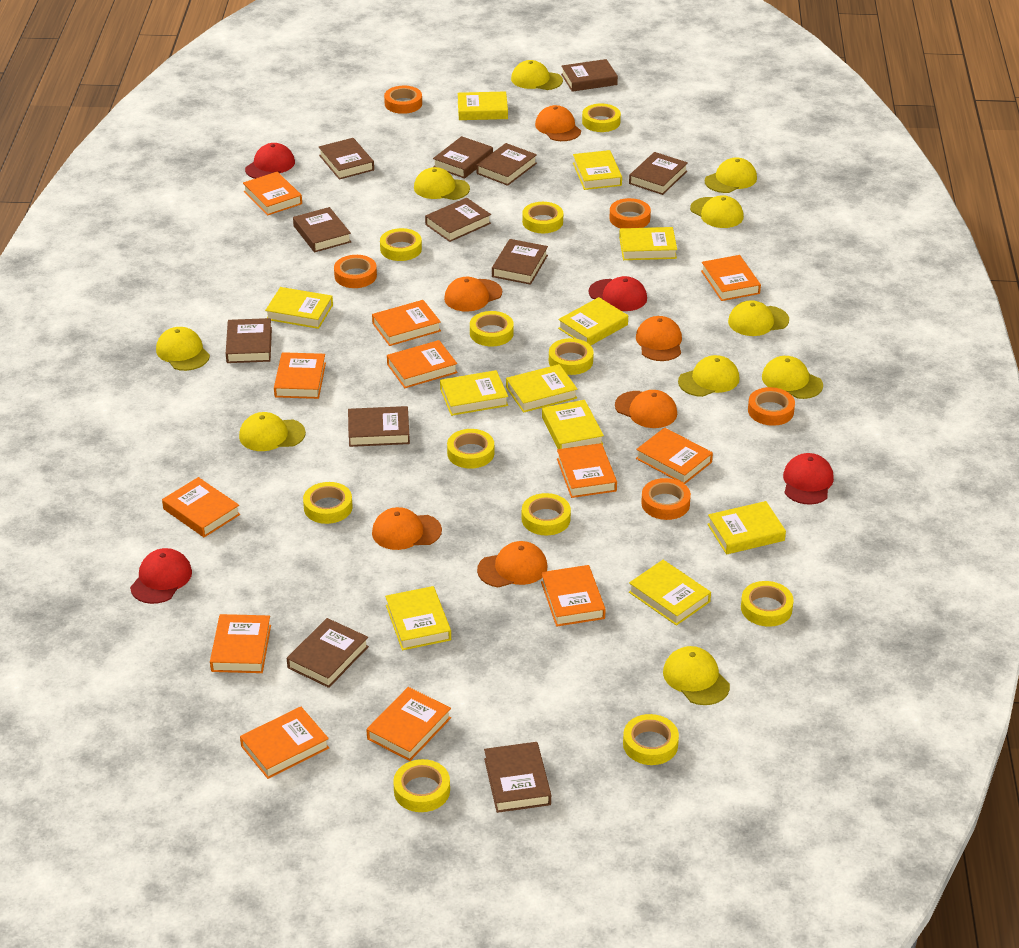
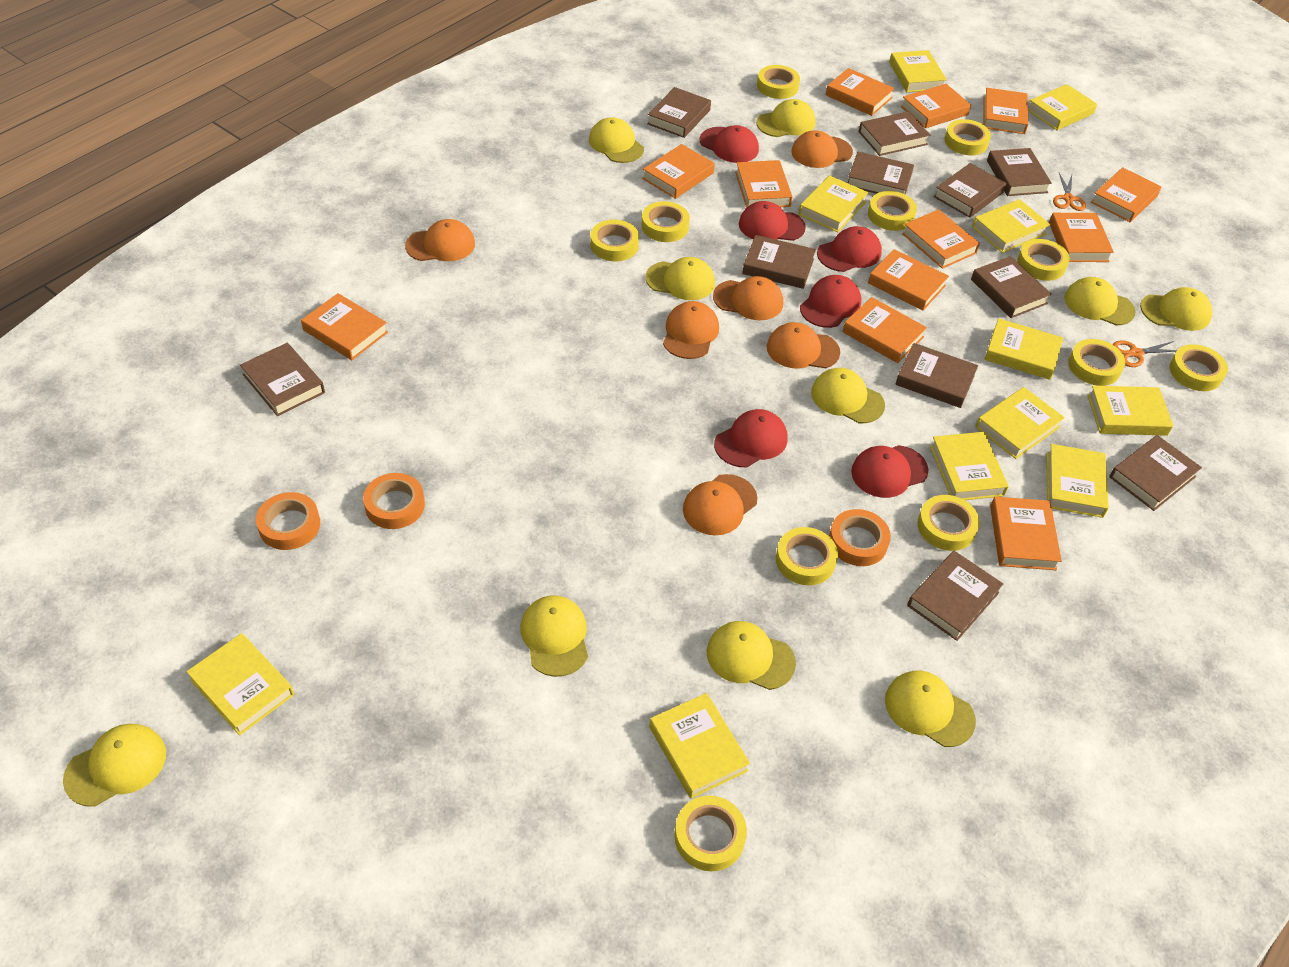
brown book: [226,318,272,363] [287,618,369,688] [293,207,351,252] [319,138,374,180] [348,406,410,447] [425,198,491,242] [433,136,493,179] [476,143,537,186] [484,742,551,813] [492,239,548,285] [561,59,618,92] [629,152,688,195] = 12 -> [240,343,325,416] [647,87,711,138] [742,235,816,289] [848,152,914,195] [859,111,930,156] [895,343,978,408] [907,551,1003,641] [934,163,1006,218] [971,256,1052,318] [987,148,1052,196] [1109,435,1202,511] = 11
orange scissors: none = 0 -> [1053,173,1086,211] [1112,340,1177,367] = 2
orange tape: [334,255,377,288] [384,86,422,114] [610,198,651,228] [641,478,691,520] [748,387,795,426] = 5 -> [256,492,320,550] [363,473,425,529] [829,509,891,566] = 3
red cap: [130,548,192,604] [245,143,295,179] [589,276,647,311] [783,453,834,504] = 4 -> [700,125,759,163] [714,409,788,467] [739,201,806,241] [800,275,861,328] [817,226,882,272] [851,445,928,498] = 6

